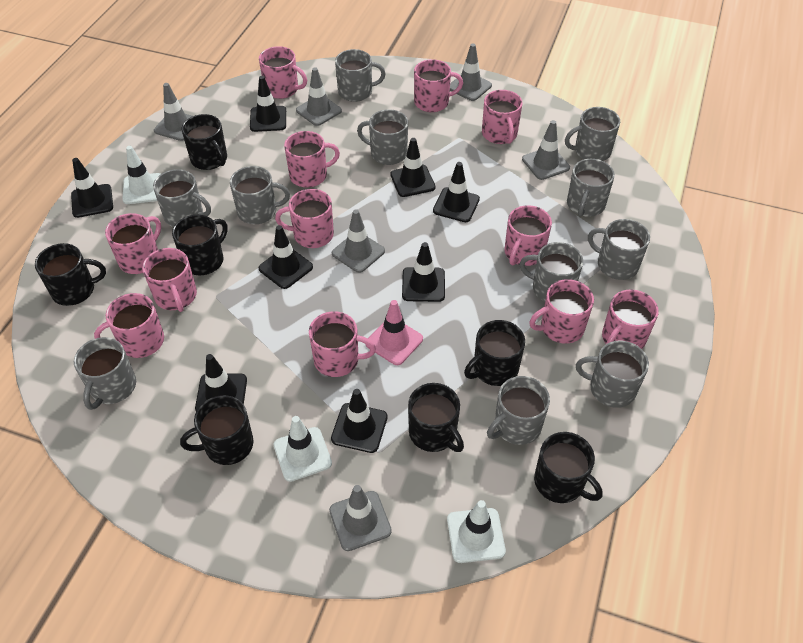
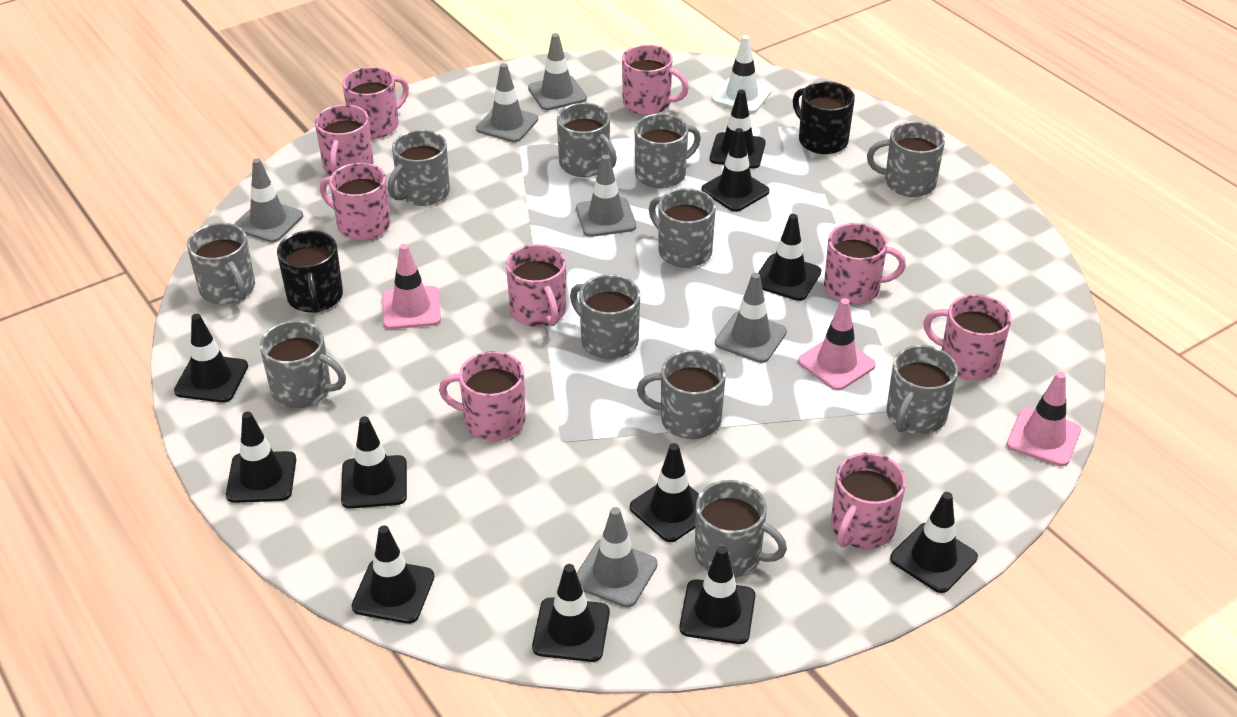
black mug: [35,243,106,306] [172,215,228,275] [180,395,254,465] [182,114,227,170] [408,383,464,452] [464,320,525,386] [534,432,603,503] = 7 -> [277,230,343,313] [793,81,855,154] = 2
black traffic cone: [71,158,113,218] [195,354,247,411] [250,76,286,132] [258,225,313,289] [331,389,388,453] [390,138,436,197] [402,242,445,302] [433,162,480,222] = 8 -> [174,314,248,403] [226,412,296,503] [341,416,407,509] [352,525,434,624] [532,564,610,662] [630,443,699,542] [680,546,755,644] [702,128,769,212] [710,89,766,169] [758,214,821,301] [890,492,978,593] = 11
pink mug: [94,293,164,358] [105,213,161,274] [142,248,197,312] [259,46,307,99] [275,189,334,248] [284,131,340,187] [309,311,376,377] [414,59,463,112] [482,90,522,144] [504,205,552,266] [529,279,594,343] [602,290,659,349] = 12 -> [315,104,374,175] [320,163,391,241] [343,67,409,139] [439,351,526,441] [506,244,566,327] [622,44,689,115] [824,223,906,305] [831,453,906,549] [923,294,1011,380] = 9
pink traffic cone: [366,300,423,365] = 1 -> [382,244,441,329] [798,298,876,391] [1007,372,1081,466] = 3
white traffic cone: [122,146,161,204] [274,416,332,482] [447,500,506,563] = 3 -> [712,35,772,113] = 1

